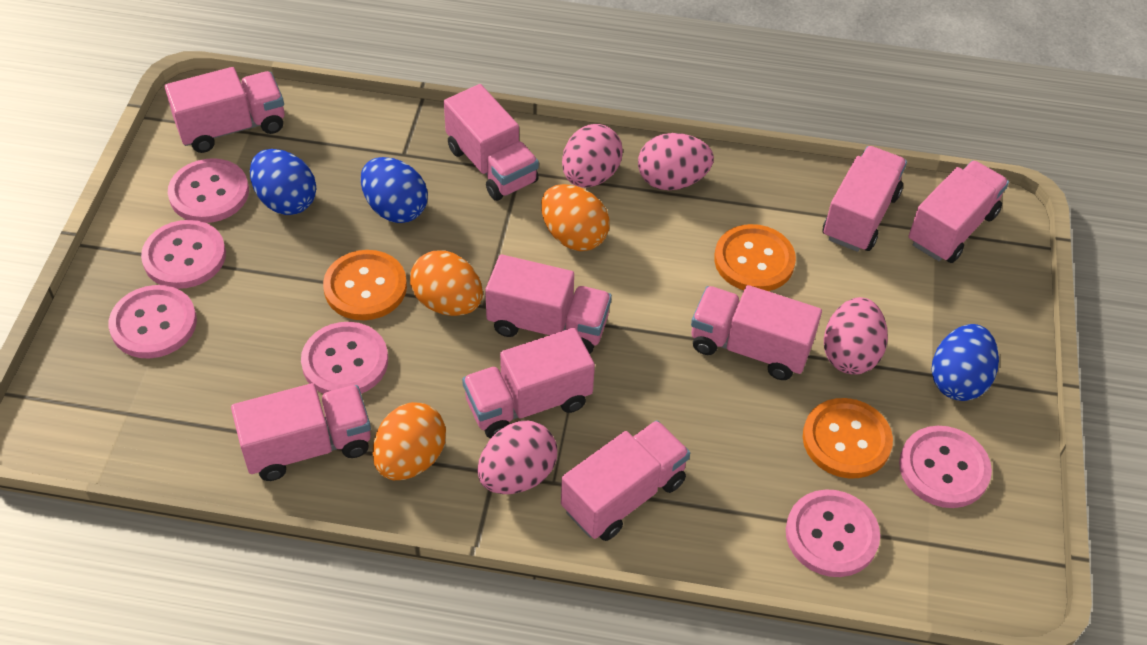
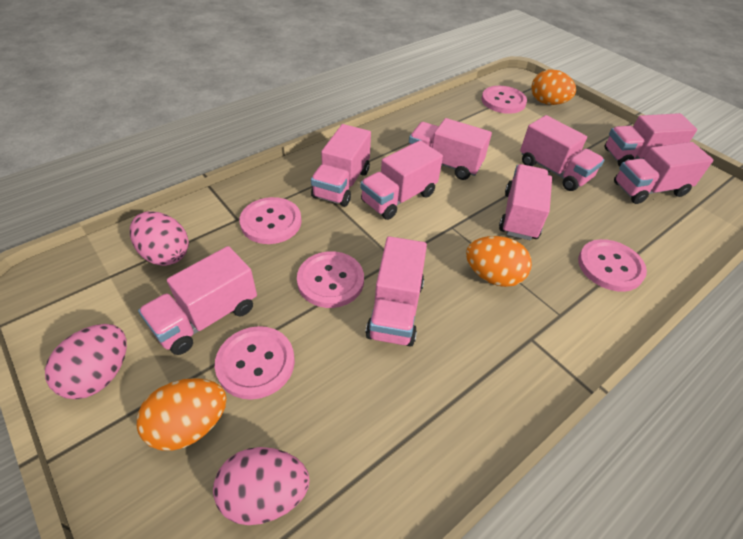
blue egg: [250,149,316,215] [361,157,428,223] [932,324,999,401] = 3 -> none = 0
orange button: [323,250,407,320] [714,224,796,291] [803,398,893,478] = 3 -> none = 0
pink button: [109,285,197,358] [141,220,226,289] [168,158,249,223] [301,322,388,394] [786,489,880,577] [899,426,992,508] = 6 -> [215,326,295,400] [240,197,302,244] [297,251,364,308] [481,86,527,114] [578,239,647,292] = 5
pink egg: [477,421,557,494] [562,124,623,187] [638,133,714,190] [824,297,888,375] = 4 -> [45,324,127,399] [130,211,189,266] [213,447,310,525] = 3

